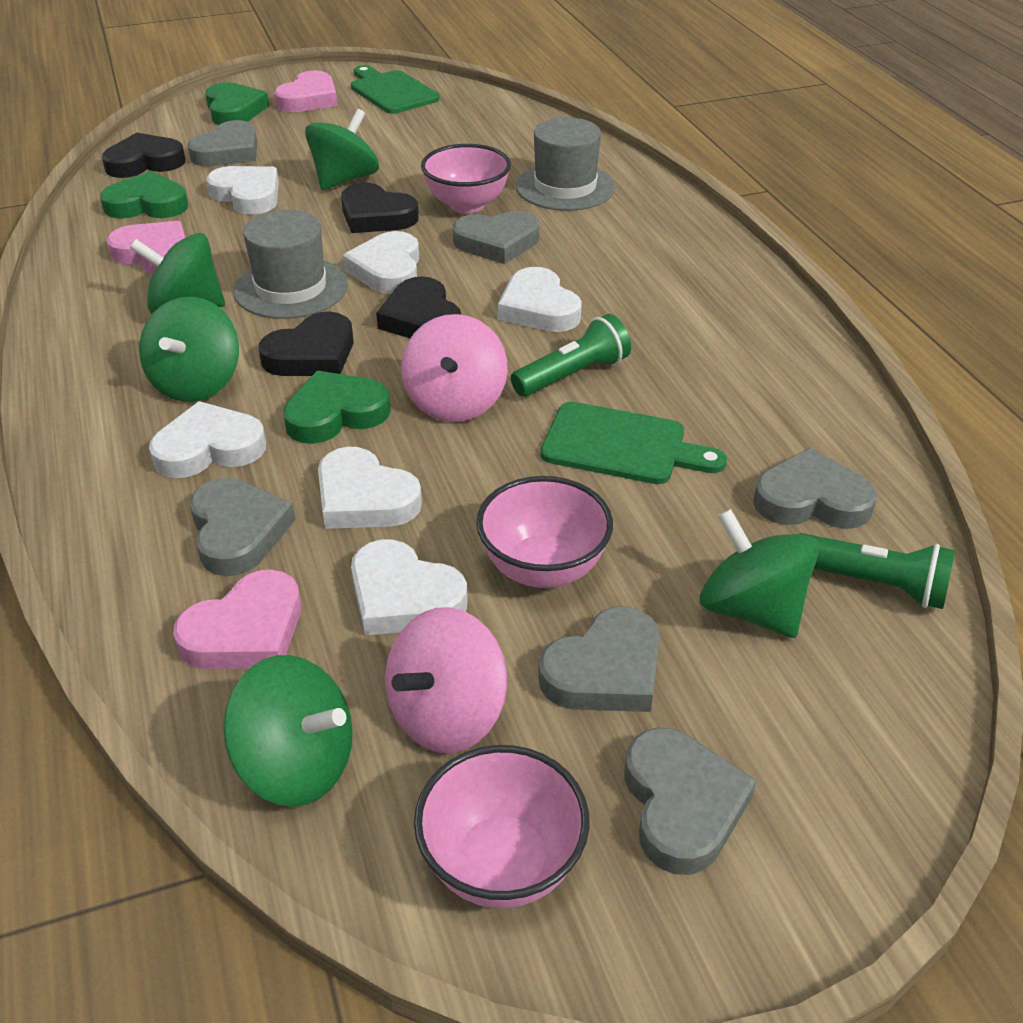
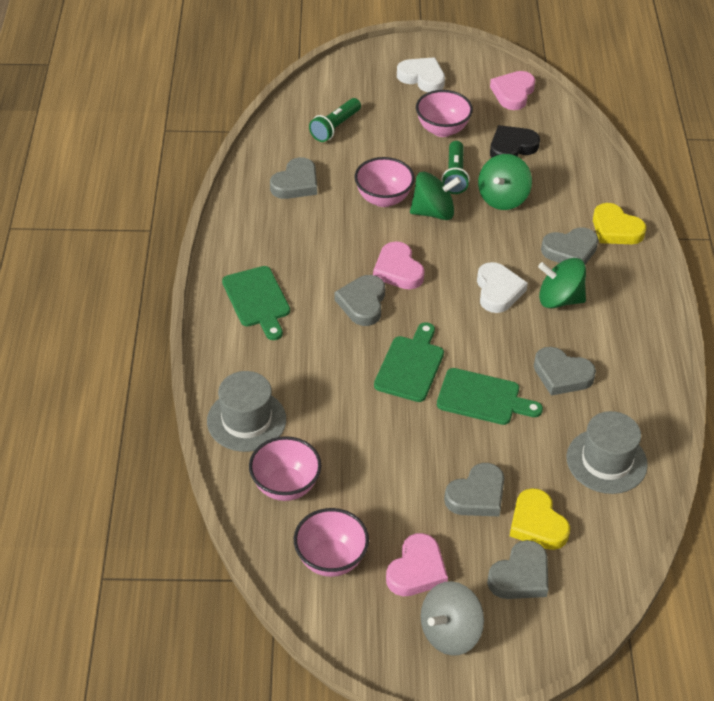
black heart: [102,133,186,178] [259,312,354,376] [341,183,419,233] [376,276,461,338] = 4 -> [490,125,540,158] = 1
green cutting board: [351,65,440,114] [541,402,727,484] = 2 -> [222,266,290,340] [374,322,444,402] [437,368,543,425] = 3
green heart: [100,171,188,219] [205,82,269,125] [283,371,391,444] = 3 -> none = 0
green spinning top: [130,233,225,314] [139,297,239,402] [223,655,353,807] [305,109,379,190] [700,509,819,638] = 5 -> [410,172,461,220] [478,154,532,210] [538,258,586,308] = 3
grey spinning top: none = 0 -> [421,581,484,656] = 1
pink bowl: [414,745,590,908] [421,144,511,213] [476,476,613,588] = 3 -> [249,436,321,501] [294,508,369,577] [354,157,415,207] [416,90,473,137] = 4
pink spinning top: [385,607,507,753] [401,314,508,422] = 2 -> none = 0
white heart: [149,401,266,478] [207,166,279,215] [318,447,422,529] [343,231,419,294] [351,539,468,635] [498,267,582,332] = 6 -> [397,57,445,92] [477,262,528,313] = 2
yellow heart: none = 0 -> [510,488,570,550] [593,203,646,244] = 2

